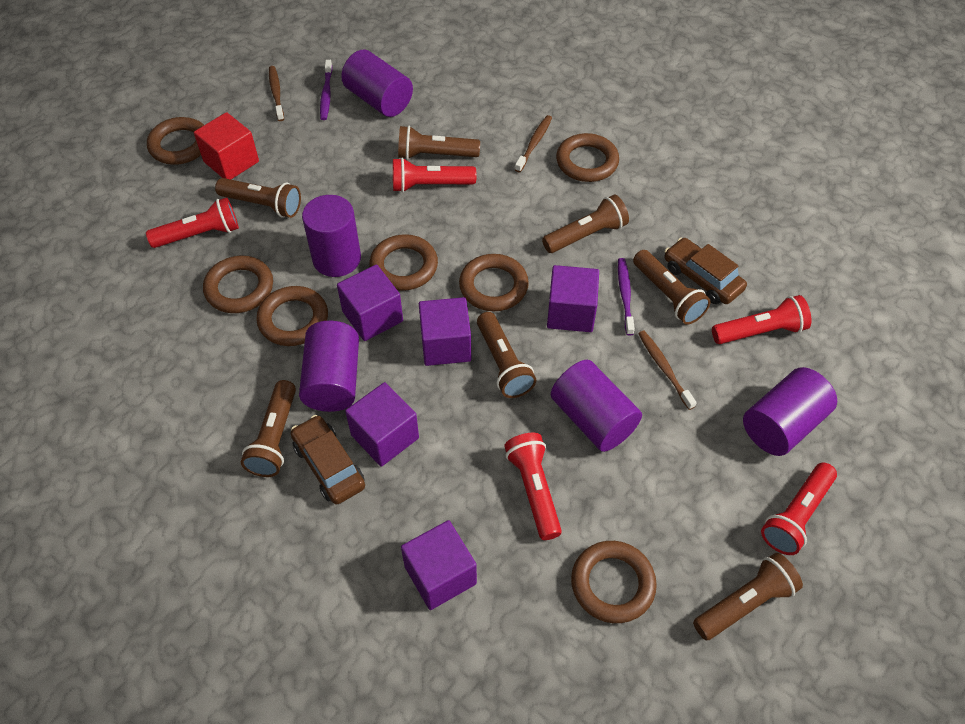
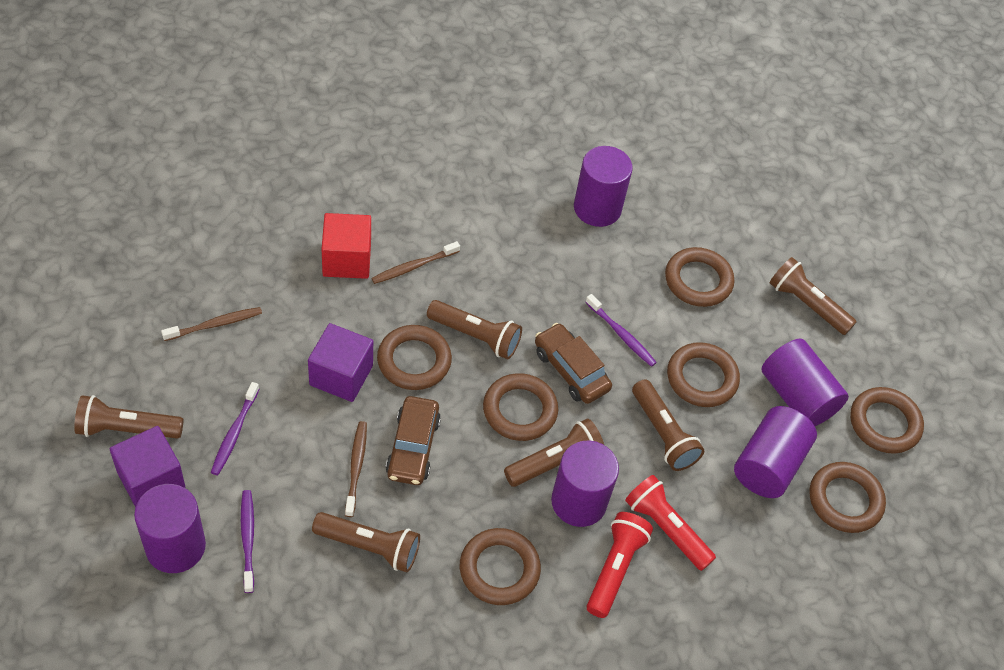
brown flashlight: [215,178,301,218] [241,380,296,477] [398,126,480,160] [477,312,536,398] [542,195,629,253] [633,250,711,325] [693,553,803,640] = 7 -> [74,395,184,439] [312,512,420,572] [427,300,522,359] [504,419,604,487] [632,379,704,471] [770,257,856,335] = 6
purple cube: [337,264,403,341] [345,382,419,467] [401,520,477,610] [419,297,471,366] [547,265,599,332] = 5 -> [110,426,185,507] [308,323,373,402] = 2
purple toothbrush: [320,60,332,120] [618,258,635,335] = 2 -> [211,382,259,475] [241,490,254,593] [585,294,657,367] = 3
red flashlight: [146,198,239,248] [393,158,477,192] [504,433,562,540] [712,295,811,344] [761,462,837,555] = 5 -> [587,512,653,618] [625,475,716,571] = 2

